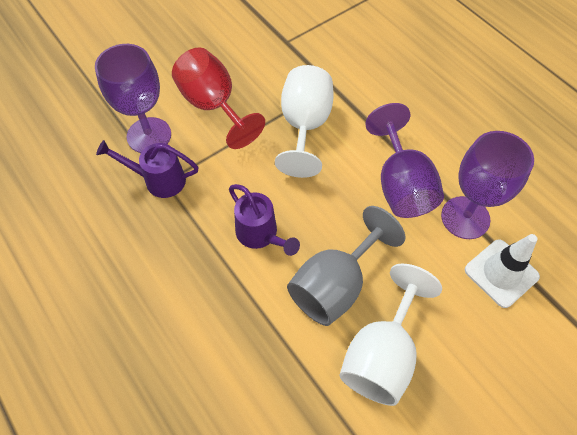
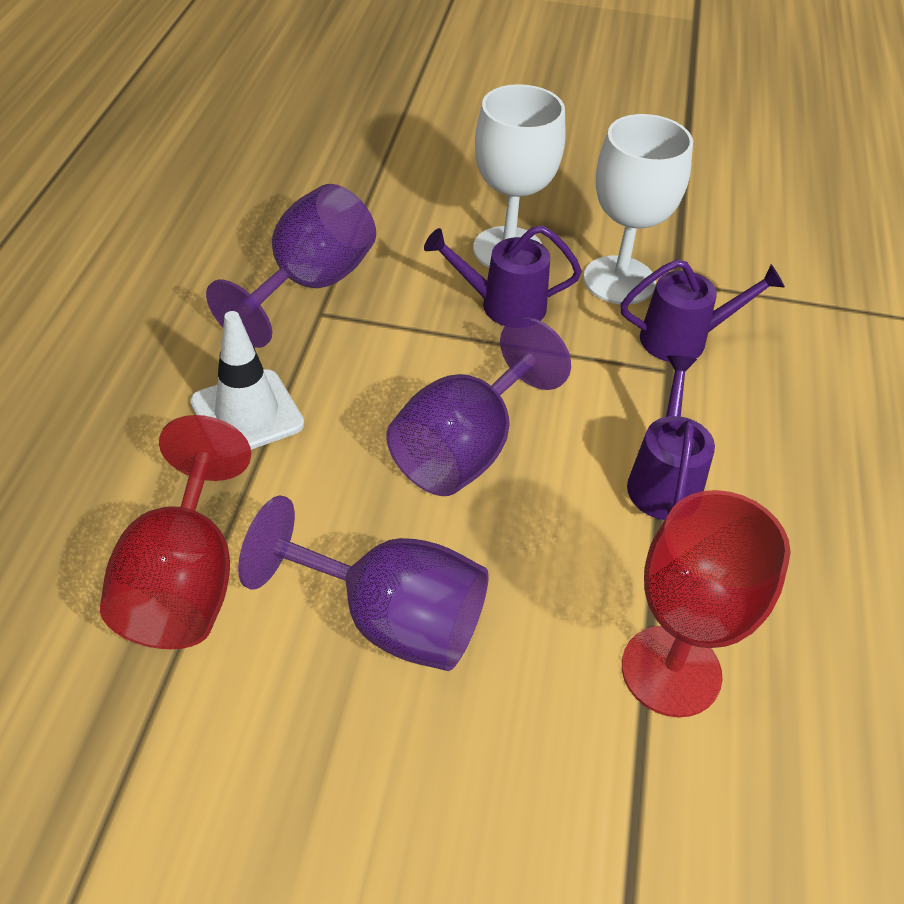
grey goblet: [287,206,406,326] = 1 -> none = 0
purple watering can: [96,140,198,198] [229,184,300,256] = 2 -> [424,225,582,326] [620,259,785,362] [627,355,715,520] = 3
red goblet: [172,47,265,149] = 1 -> [100,415,251,649] [622,490,790,717] = 2

